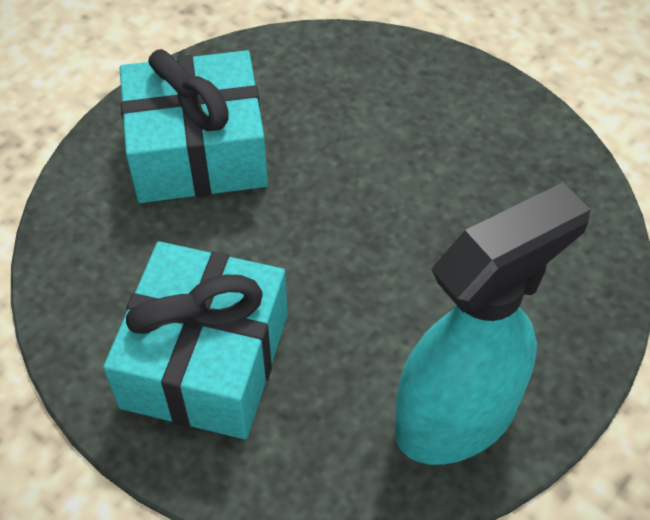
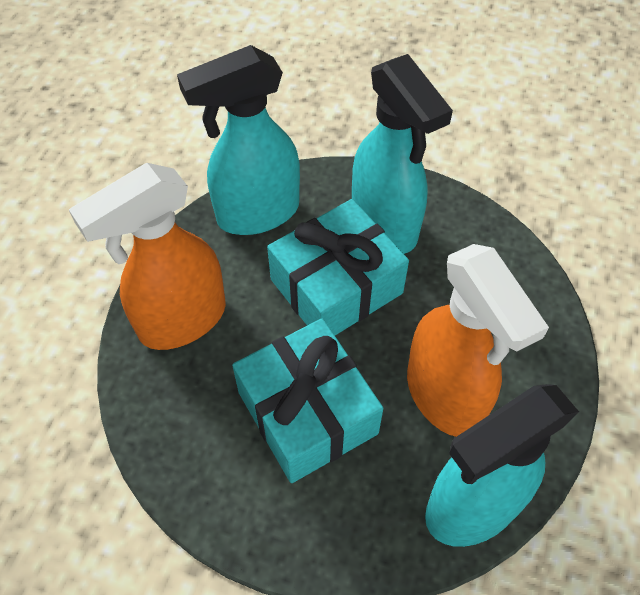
orange spray bottle: none = 0 -> [69,163,226,350] [407,244,549,437] = 2
turquoise spray bottle: [395,182,590,465] = 1 -> [177,45,300,235] [352,54,453,254] [425,384,579,547] = 3

